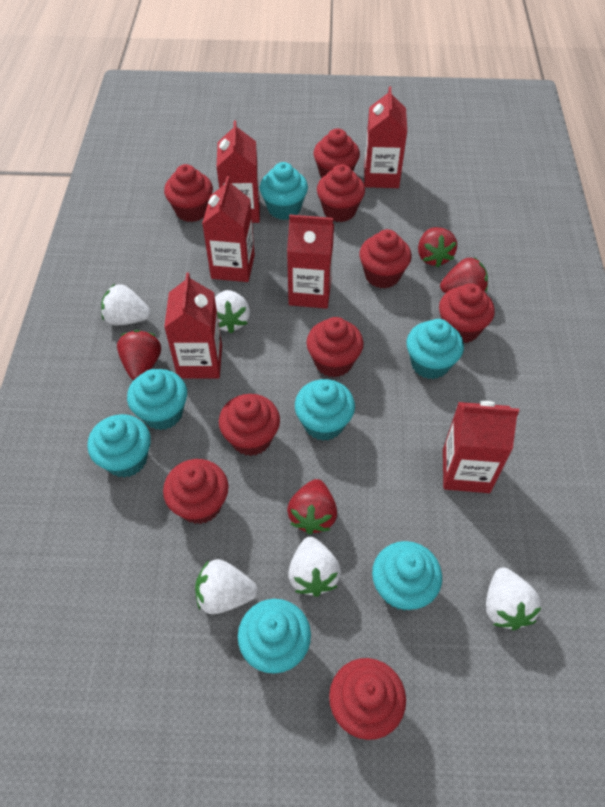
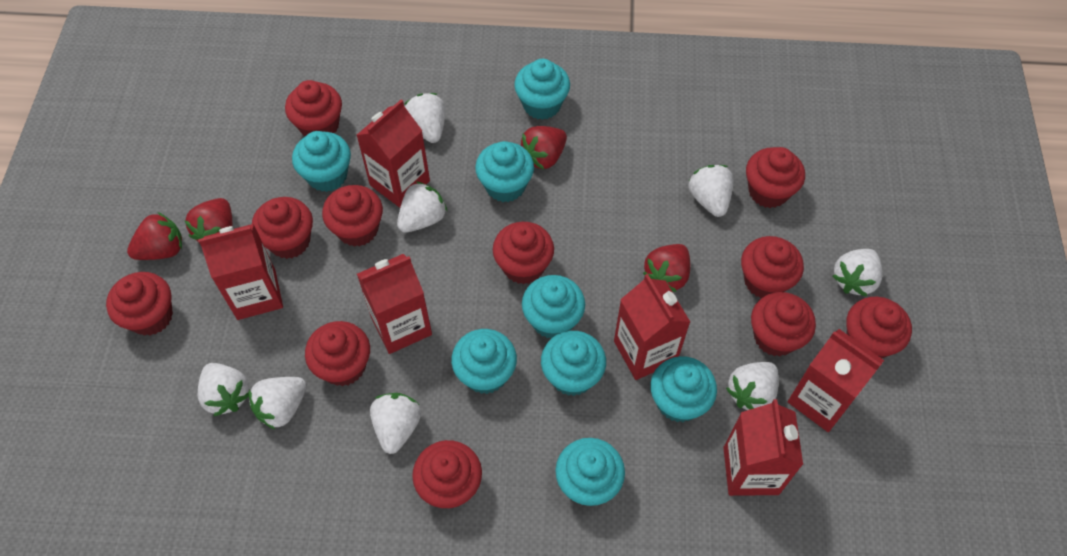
red cupcake: [163,459,228,524] [164,164,213,222] [219,394,280,456] [306,317,364,377] [313,128,360,178] [317,164,365,222] [329,658,406,740] [359,229,411,288] [439,283,495,343] = 9 -> [106,272,173,336] [252,197,313,259] [285,80,342,136] [305,321,370,386] [322,185,383,247] [412,440,482,508] [493,222,554,284] [741,236,804,298] [746,147,805,208] [751,292,816,356] [846,297,912,359] = 11
turquoise cupcake: [87,414,151,478] [127,369,187,430] [238,599,311,674] [260,162,308,220] [295,379,355,441] [372,541,442,611] [407,319,464,379] = 7 -> [292,131,351,192] [451,329,517,394] [475,141,534,202] [514,59,570,120] [522,275,585,338] [541,331,606,396] [555,438,625,506] [650,356,717,422] = 8
white strawberry: [101,284,151,326] [195,559,258,614] [215,290,250,333] [288,537,341,597] [486,567,542,631] = 5 -> [198,363,249,416] [249,377,307,430] [370,393,421,454] [397,182,448,233] [404,93,445,143] [688,165,734,217] [726,362,779,410] [833,249,882,297] = 8

